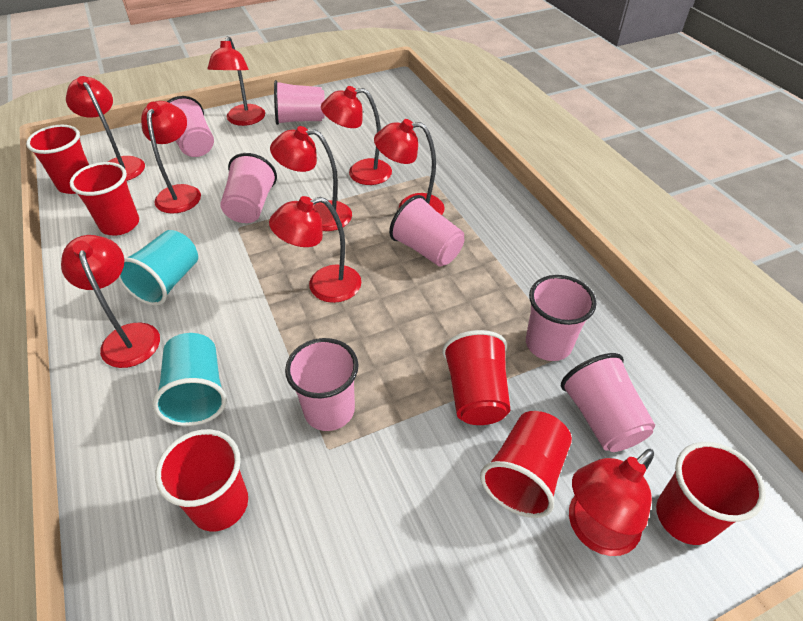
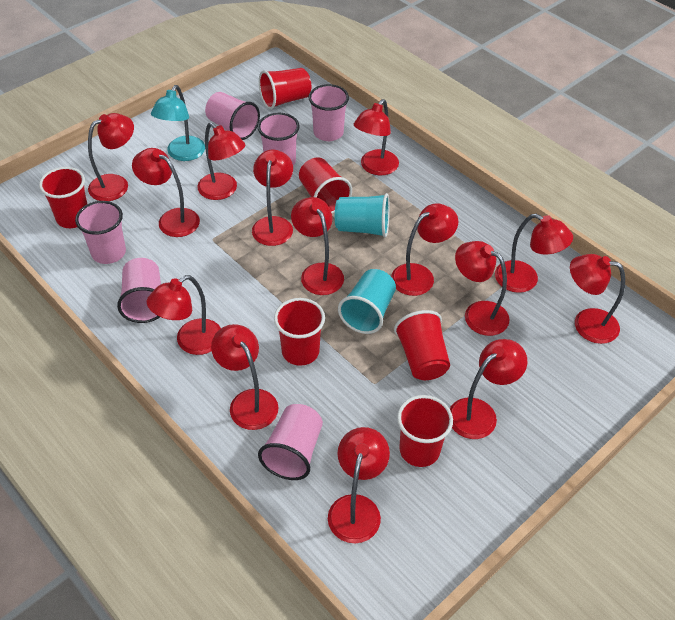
pink cup: [167,96,214,157] [220,153,277,223] [274,80,325,125] [285,338,359,431] [389,195,464,266] [526,275,596,361] [561,353,655,452] = 7 -> [75,201,126,264] [117,258,161,323] [205,92,260,140] [257,113,300,166] [258,404,323,480] [309,84,349,141] = 6
red lamp: [61,235,160,368] [66,76,145,181] [141,101,201,214] [207,36,265,126] [269,196,361,303] [270,126,352,231] [321,86,392,185] [374,119,445,215] [569,449,654,556] = 9 -> [88,113,134,201] [132,148,200,237] [147,275,221,355] [197,123,245,200] [211,324,278,430] [252,149,293,246] [291,197,344,295] [328,427,390,543] [354,99,399,176] [391,203,458,296] [450,339,527,439] [455,241,510,336] [495,214,573,293] [570,254,625,344] = 14
turquoise lamp: none = 0 -> [151,85,205,161] = 1

